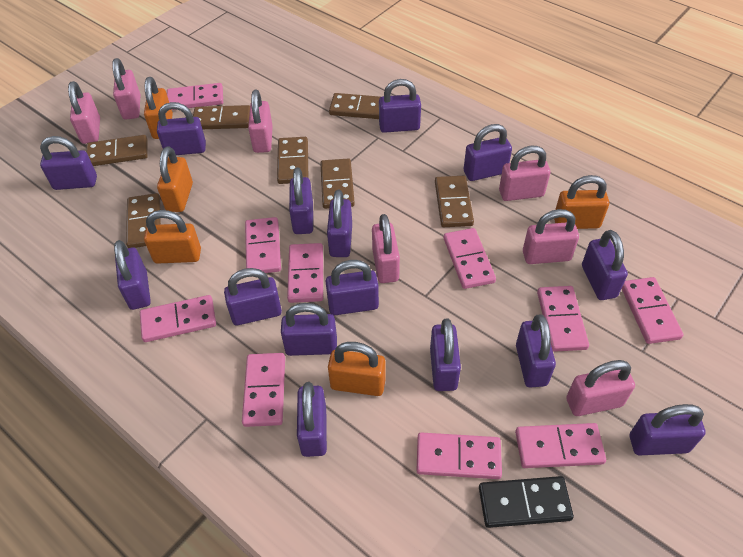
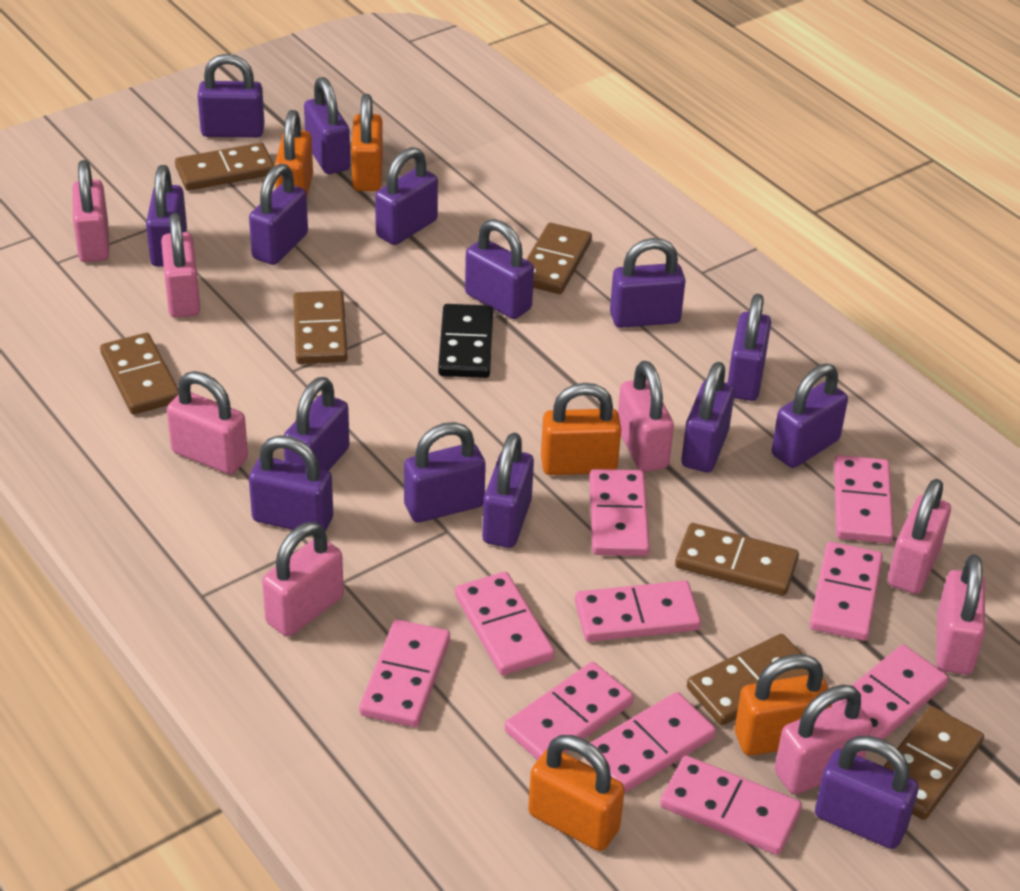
pink padlock: [68,81,100,144] [112,58,140,120] [248,90,273,153] [372,214,400,283] [499,146,550,201] [523,209,579,264] [566,360,635,416] = 7 -> [72,160,109,262] [161,213,200,318] [167,371,248,474] [262,522,344,637] [618,361,674,472] [774,684,872,794] [888,479,951,594] [936,554,985,675] = 8

